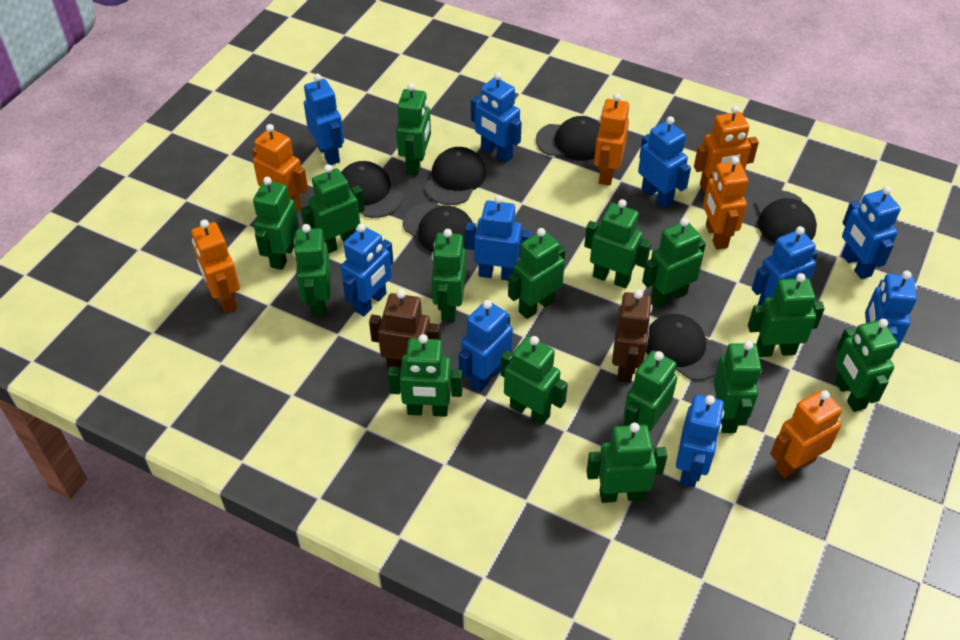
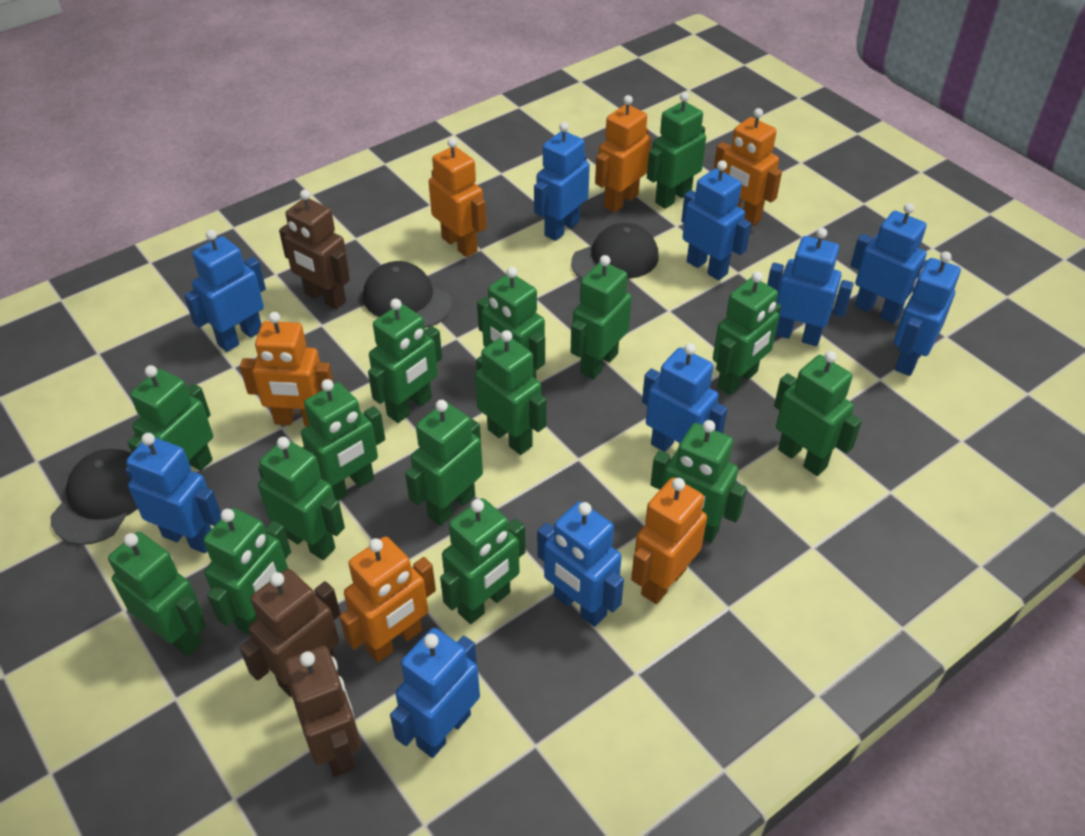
black cap: [341,161,403,218] [403,203,473,253] [424,147,486,205] [536,116,600,161] [646,314,724,381] [755,190,817,243] = 6 -> [51,449,138,545] [363,261,452,328] [571,223,659,279] = 3
brown robot: [369,289,441,370] [612,290,652,383] = 2 -> [239,569,340,697] [279,190,350,309] [284,646,361,777] = 3

